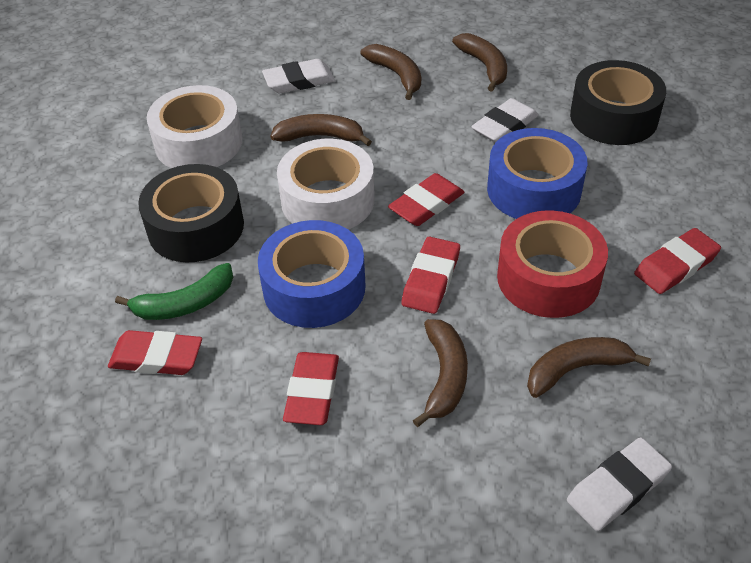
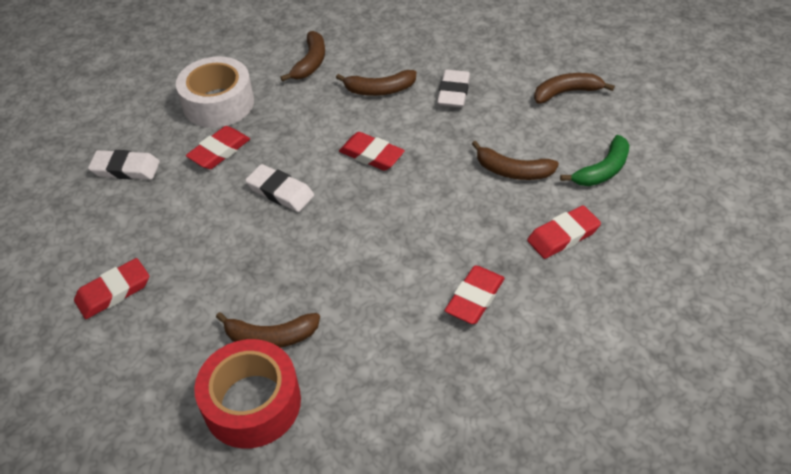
black tape: [138,164,244,263] [570,60,666,145] = 2 -> none = 0
blue tape: [258,220,366,328] [487,128,588,219] = 2 -> none = 0
white tape: [147,85,242,168] [277,139,375,230] = 2 -> [176,57,254,128] = 1

